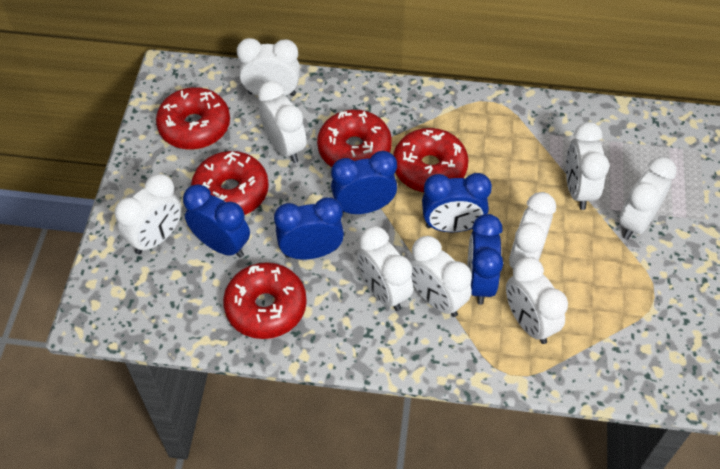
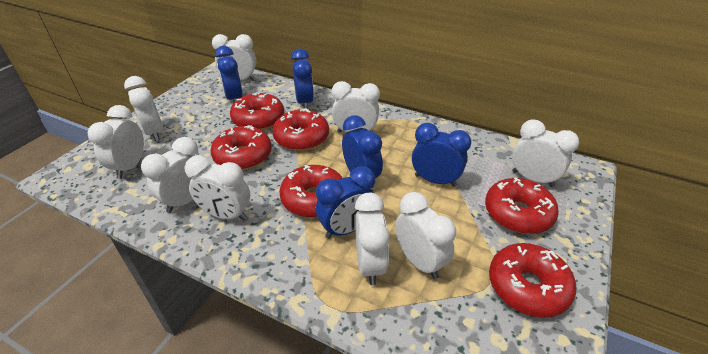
red donut: [156,87,230,150] [191,151,269,215] [223,262,307,339] [317,110,392,167] [393,128,469,192] = 5 -> [211,125,272,170] [230,93,284,130] [272,108,329,151] [279,165,342,218] [485,177,559,234] [489,243,576,318] = 6

